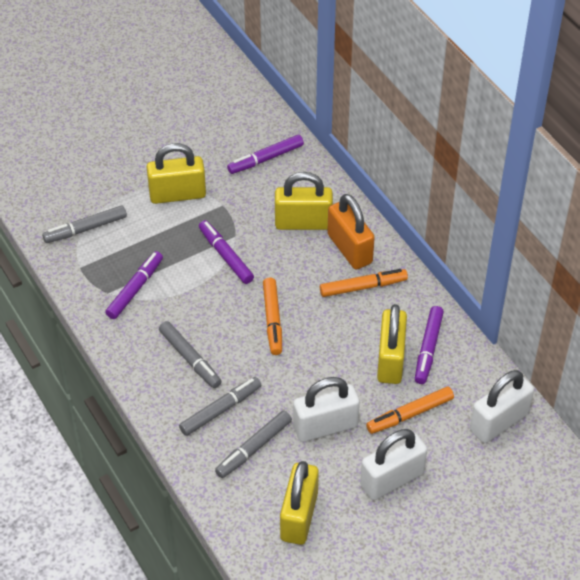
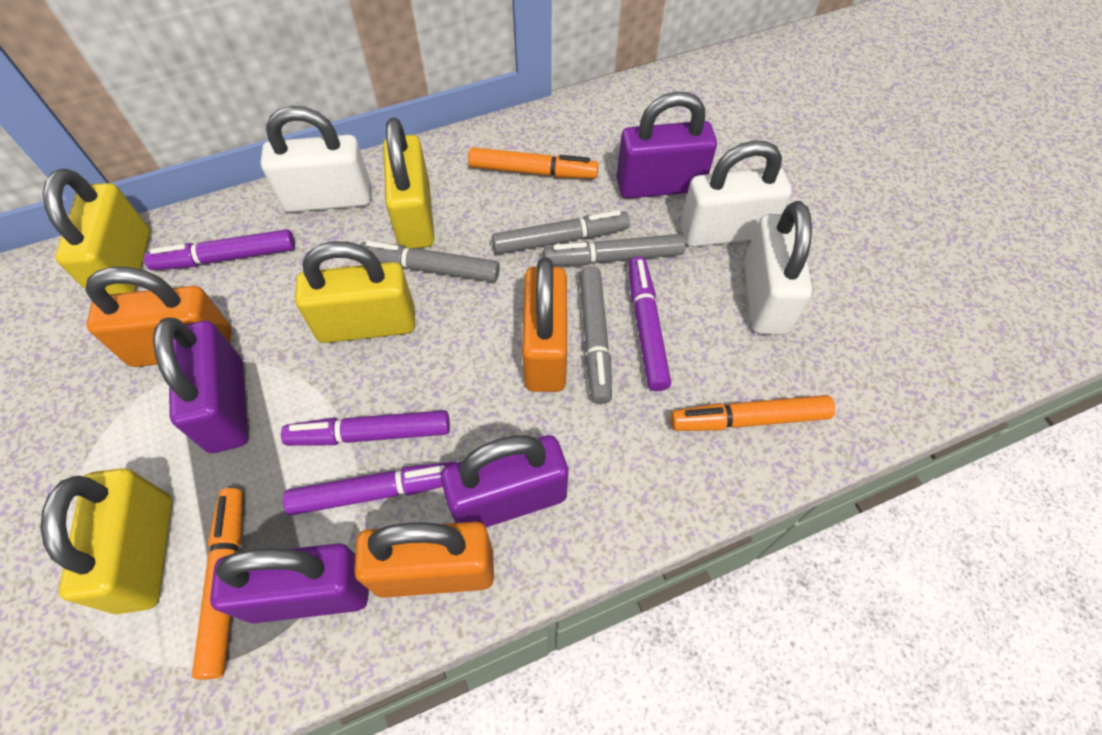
orange padlock: [327,194,375,269] = 1 -> [85,267,232,367] [354,522,494,598] [522,257,567,392] = 3
purple padlock: none = 0 -> [153,318,248,453] [210,543,368,624] [441,435,568,527] [617,91,717,199] = 4

